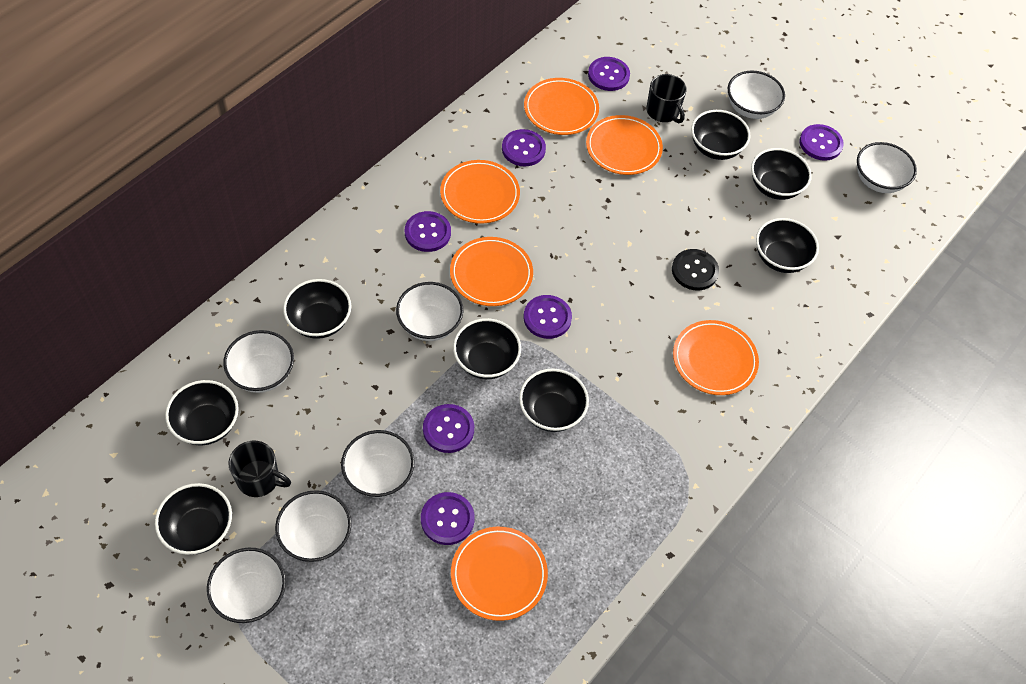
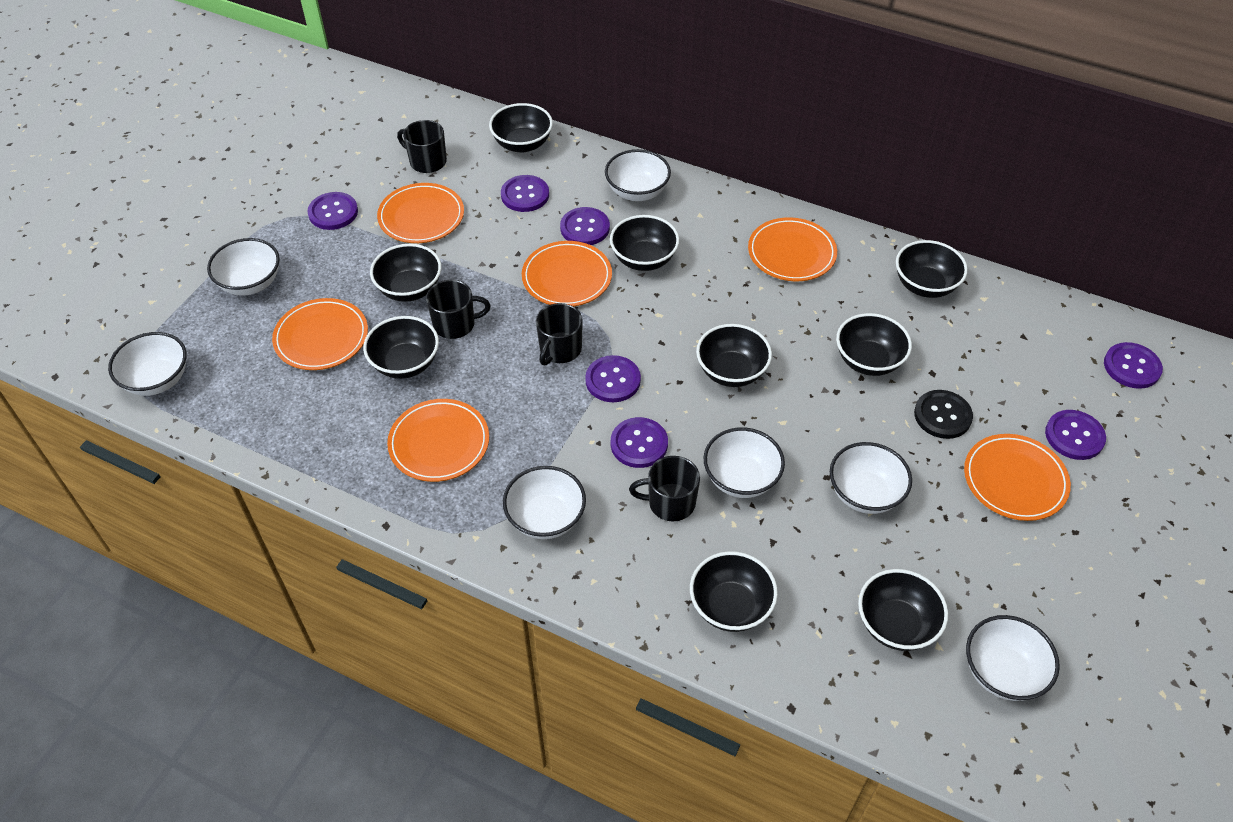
black bowl: [155,483,232,555] [165,380,239,445] [283,279,351,339] [453,318,521,379] [519,369,589,432] [691,110,750,160] [751,148,812,200] [756,218,819,273] = 8 -> [363,316,439,379] [370,244,441,302] [489,103,553,153] [610,215,679,271] [690,551,778,632] [696,324,772,387] [836,313,912,376] [858,569,948,651] [896,240,968,298] = 9
black mug: [228,441,291,497] [646,74,687,123] = 2 -> [397,120,447,173] [426,280,491,339] [536,303,583,365] [629,456,700,521] = 4

